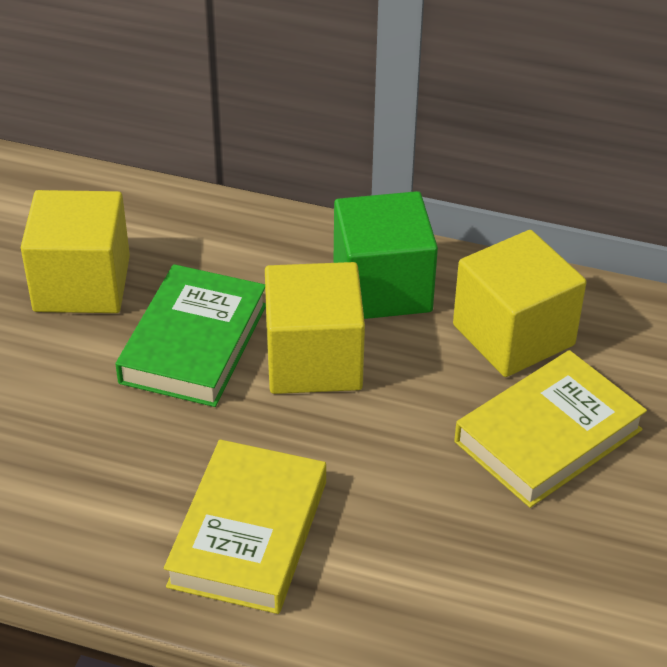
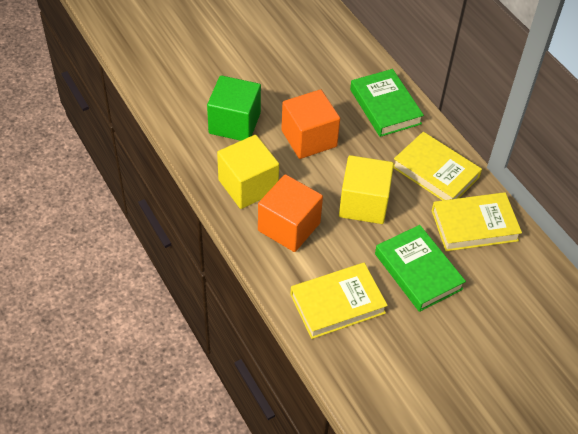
green book: [115,264,266,407] = 1 -> [350,69,424,137] [375,225,466,312] = 2
orange cube: none = 0 -> [258,174,323,252] [281,89,340,159] = 2
yellow book: [164,439,326,614] [454,350,647,508] = 2 -> [290,263,388,339] [393,132,482,200] [432,192,522,251] = 3
yellow cube: [21,190,130,313] [265,262,365,394] [453,230,587,377] = 3 -> [217,135,279,209] [339,155,394,224] = 2

